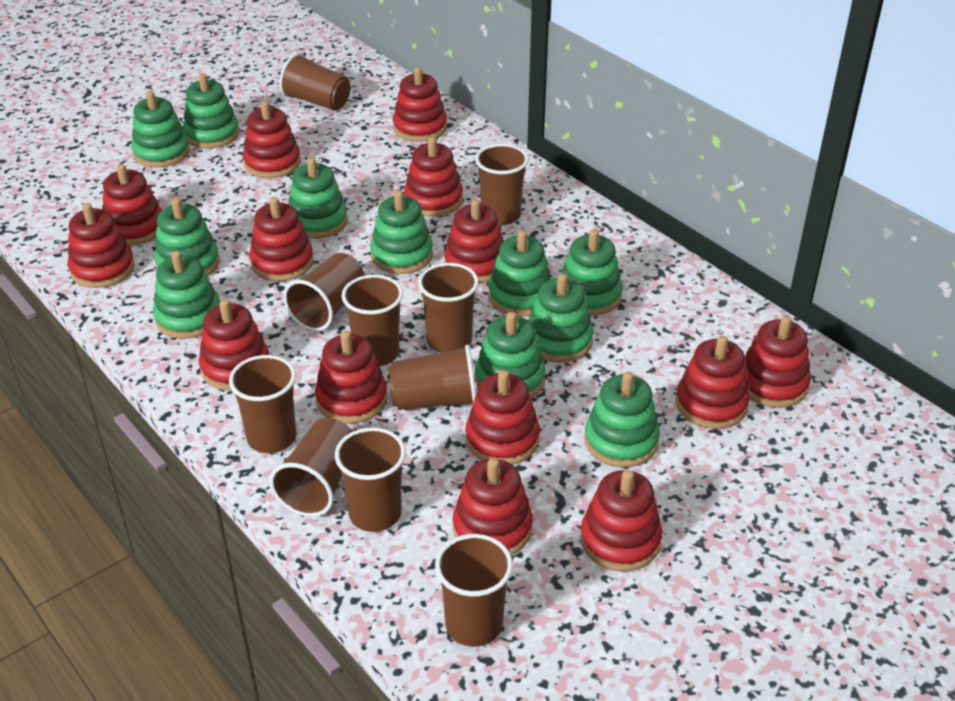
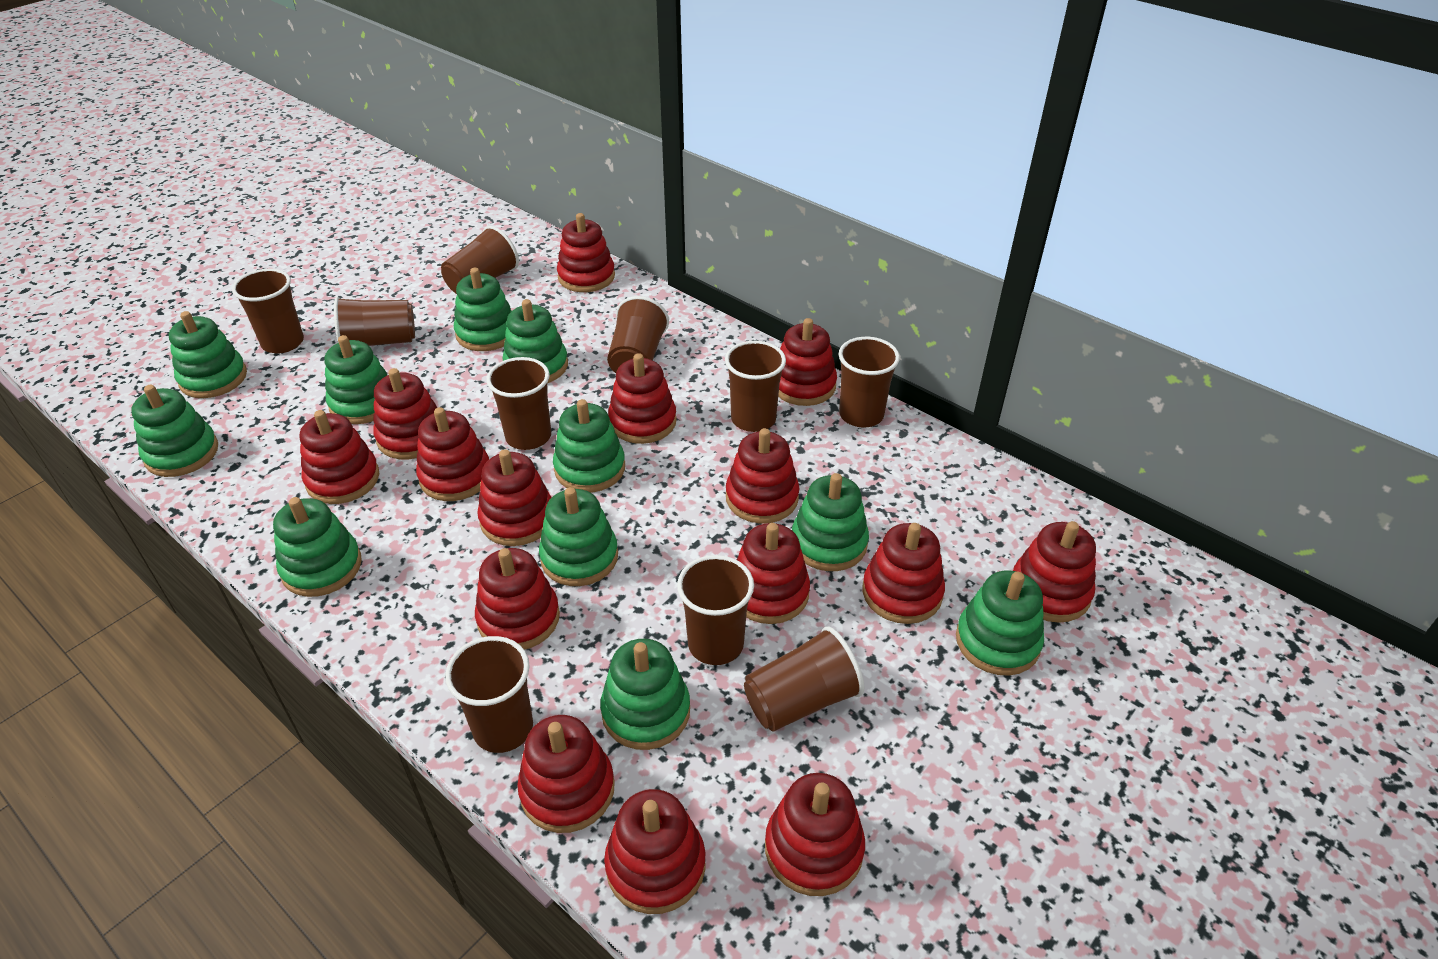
red stacking toy: [67,203,135,288] [102,164,162,246] [199,300,269,391] [243,101,301,178] [249,197,314,281] [315,331,387,424] [393,67,447,142] [404,137,463,217] [444,199,504,283] [453,458,533,555] [465,370,540,465] [580,470,662,572] [676,335,750,429] [745,316,811,408] = 14 -> [300,410,379,504] [373,368,437,460] [416,407,489,501] [475,548,560,650] [477,449,552,546] [517,715,615,833] [557,213,615,292] [604,789,705,914] [608,353,677,444] [726,428,799,524] [737,523,810,624] [765,773,865,896] [778,318,837,406] [862,523,945,624] [1013,521,1096,623] = 15

